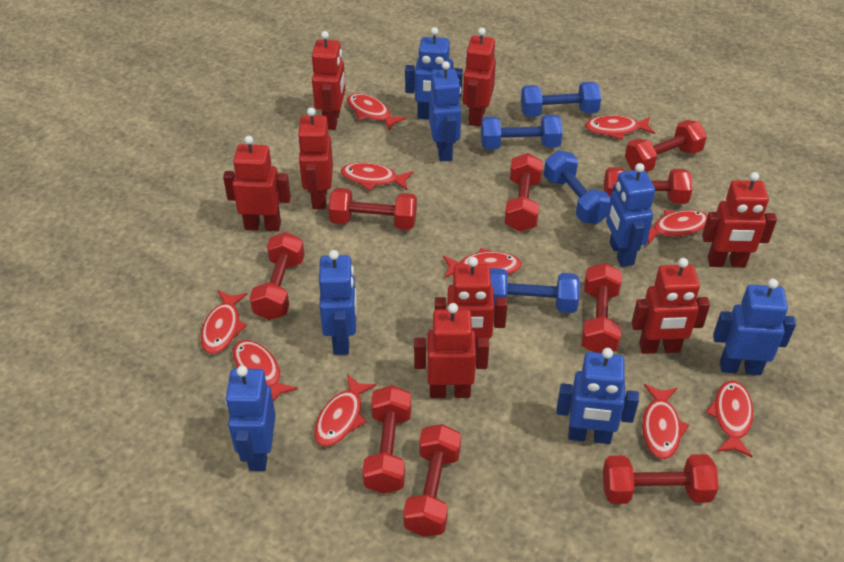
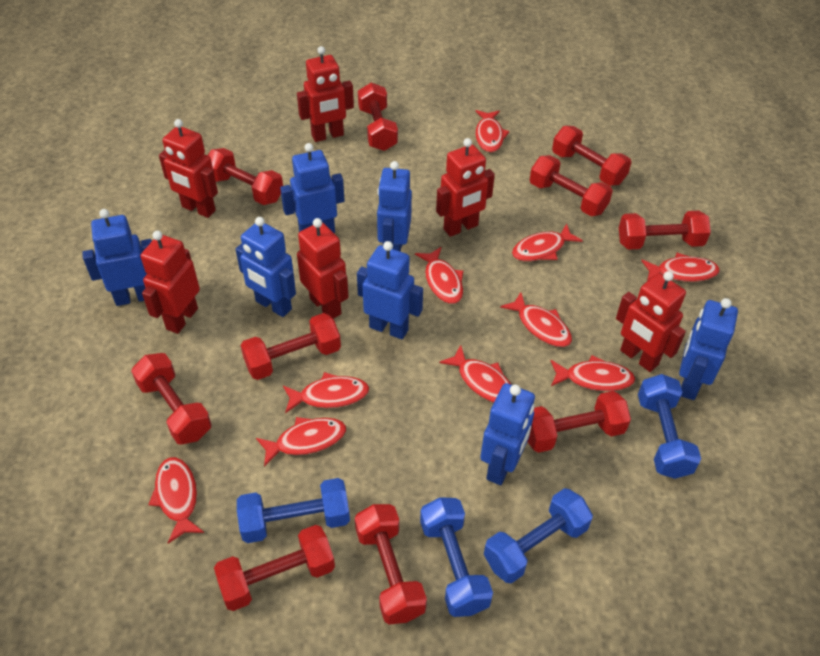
red dumbbell: [249,232,305,320] [329,188,417,230] [362,385,411,494] [403,424,461,537] [504,153,543,232] [582,263,622,353] [603,454,719,504] [604,167,692,204] [625,120,707,172] = 9 -> [131,353,212,445] [208,148,283,205] [214,525,335,611] [241,313,341,380] [355,504,427,624] [358,82,398,151] [527,391,631,453] [530,155,613,216] [552,126,631,186] [619,211,711,250] = 10
red robot: [223,136,291,231] [297,108,333,209] [312,31,346,130] [414,303,489,398] [435,257,507,347] [463,28,496,127] [632,258,710,354] [702,172,777,268] = 8 -> [140,231,200,334] [159,119,218,218] [297,46,354,142] [297,218,349,319] [436,138,495,237] [616,271,686,372] = 6

